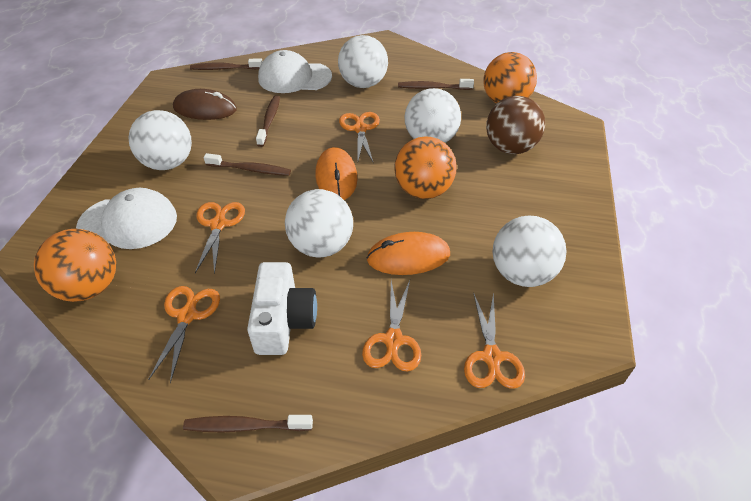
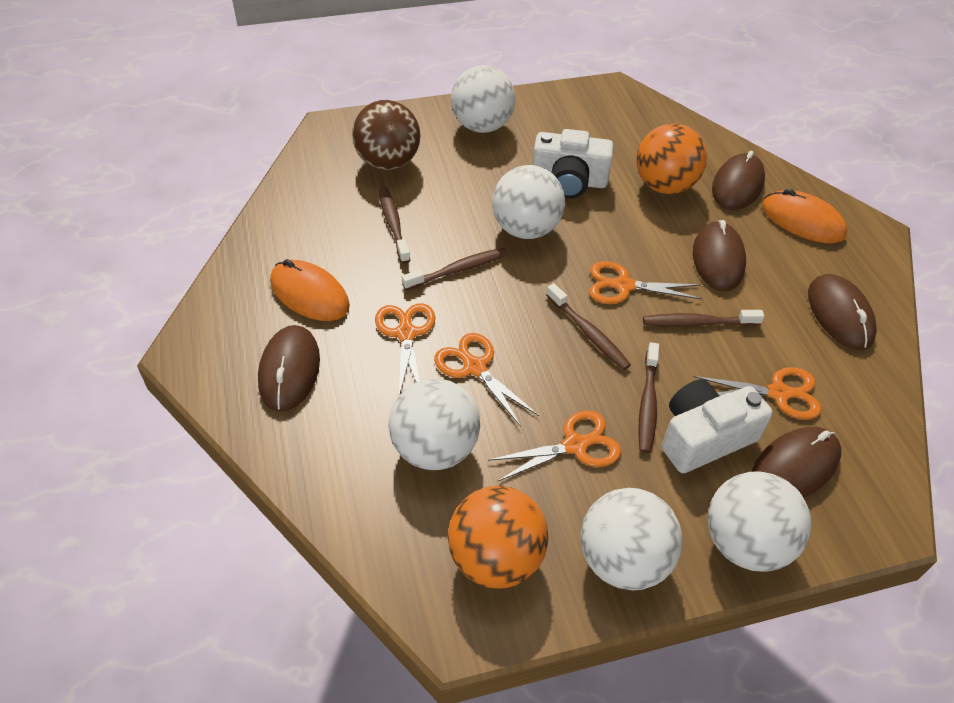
brown mouse: [173,89,237,120] = 1 -> [258,325,320,412] [693,220,746,291] [712,151,765,210] [752,427,841,497] [808,274,877,350] = 5
orange ball: [34,229,116,302] [394,136,457,199] [483,52,537,104] = 3 -> [448,486,548,589] [636,123,707,194] = 2
white camera: [247,262,317,355] = 1 -> [532,129,613,199] [662,379,773,473] = 2
white cap: [76,188,177,249] [258,50,332,93] = 2 -> none = 0

